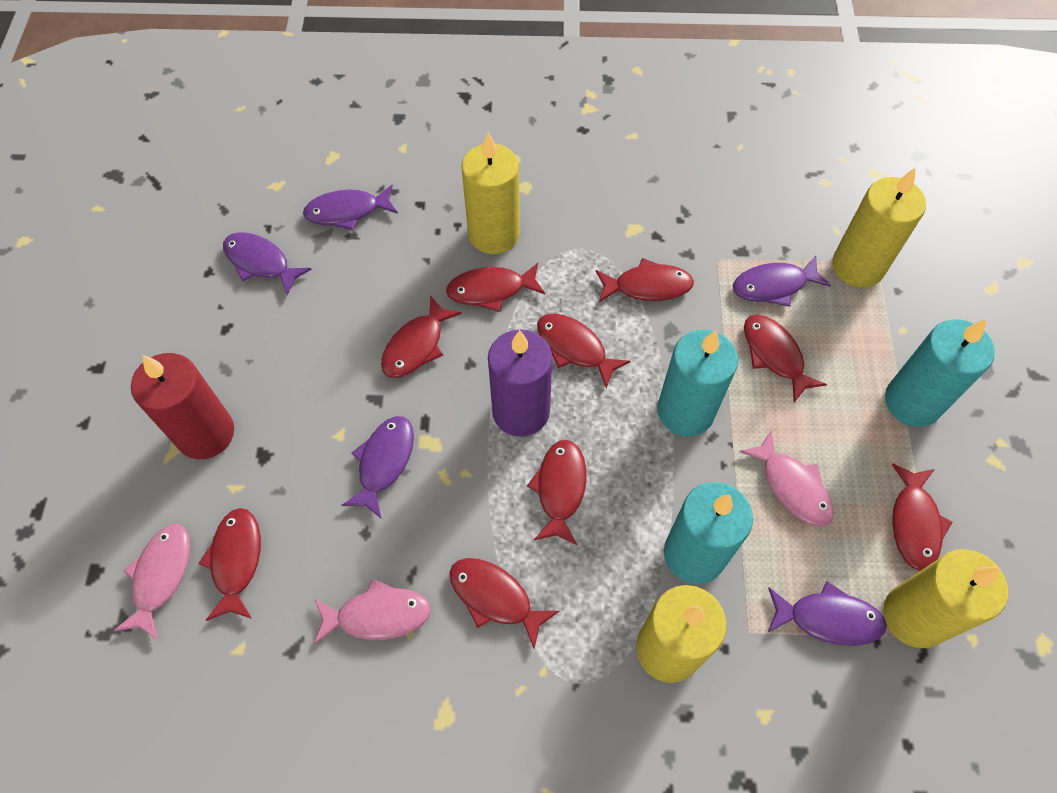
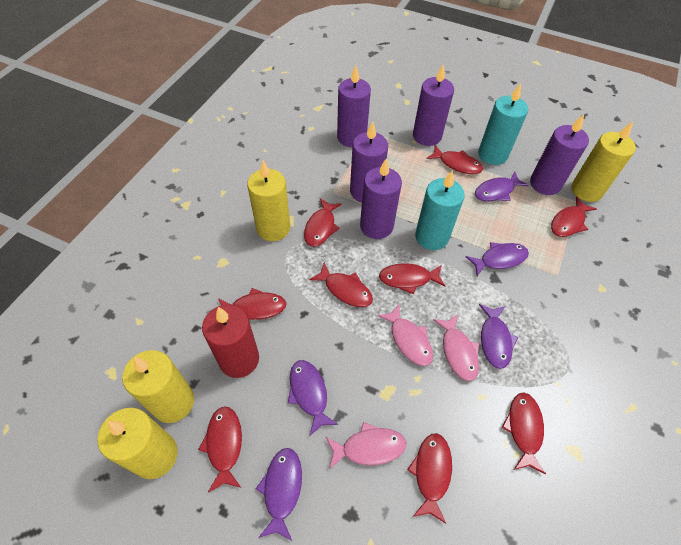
purple candle: [488,329,553,437] = 1 -> [337,66,371,147] [350,122,388,202] [360,159,402,239] [413,64,454,146] [530,114,589,195] = 5
turquoise candle: [657,329,738,437] [664,482,753,584] [885,319,995,427] = 3 -> [415,170,465,250] [478,83,528,165] = 2

